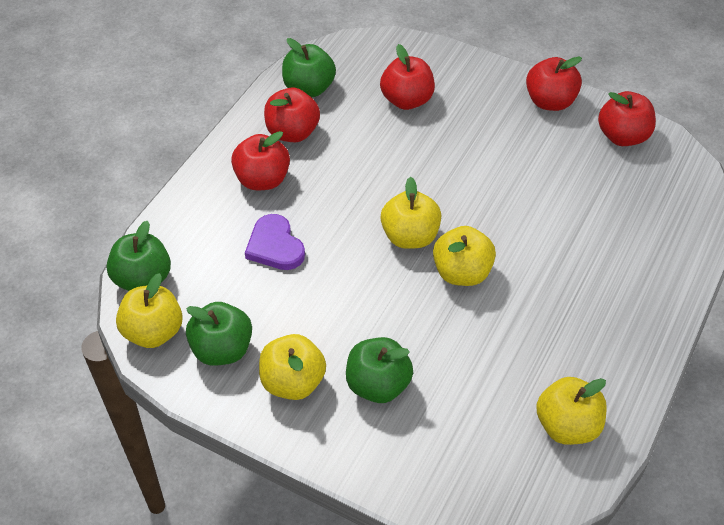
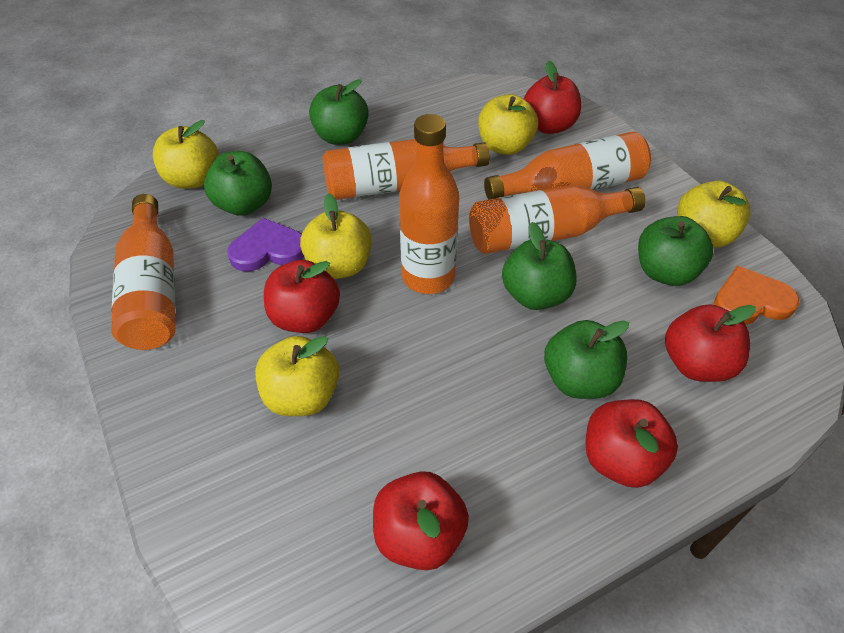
green apple: [107,221,171,291] [186,302,252,365] [282,38,336,97] [346,337,413,403] = 4 -> [204,151,272,216] [309,79,369,145] [502,222,576,310] [544,320,629,399] [638,216,713,286] = 5
orange bottle: none = 0 -> [111,194,176,350] [322,139,490,200] [399,114,459,294] [469,185,646,254] [484,131,651,200] = 5
orange heart: none = 0 -> [713,266,799,325] = 1

